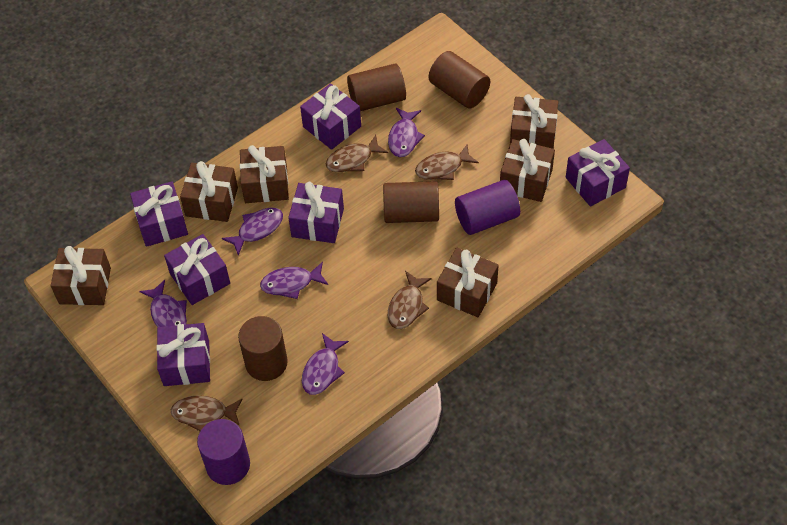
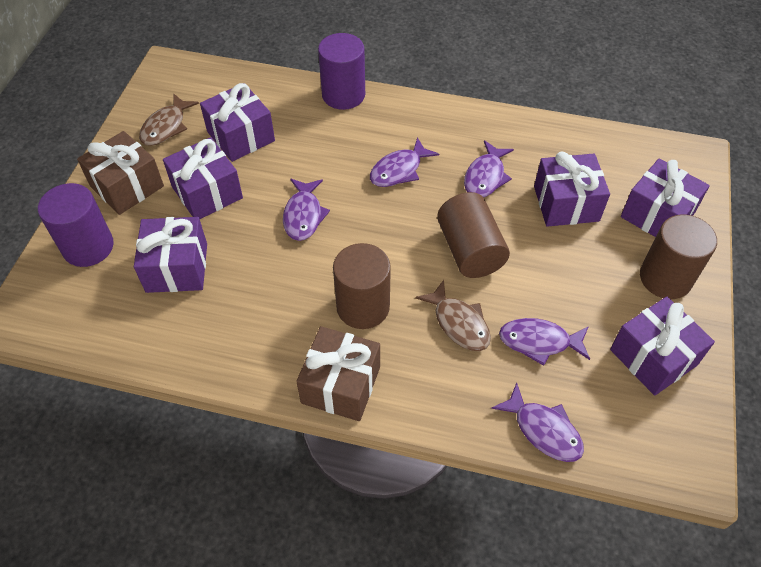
brown cylinder: [238,316,288,381] [347,63,406,111] [383,181,439,223] [429,51,490,109] = 4 -> [333,243,391,329] [437,192,510,278] [640,214,717,299] = 3
brown fish: [171,395,242,431] [326,135,388,172] [388,271,432,329] [415,144,479,180] = 4 -> [139,93,199,146] [415,280,491,351] = 2
brown gift: [51,246,111,305] [180,161,238,222] [240,145,289,203] [437,248,499,317] [500,139,555,202] [510,94,558,149] = 6 -> [77,131,164,215] [296,326,380,421] = 2

